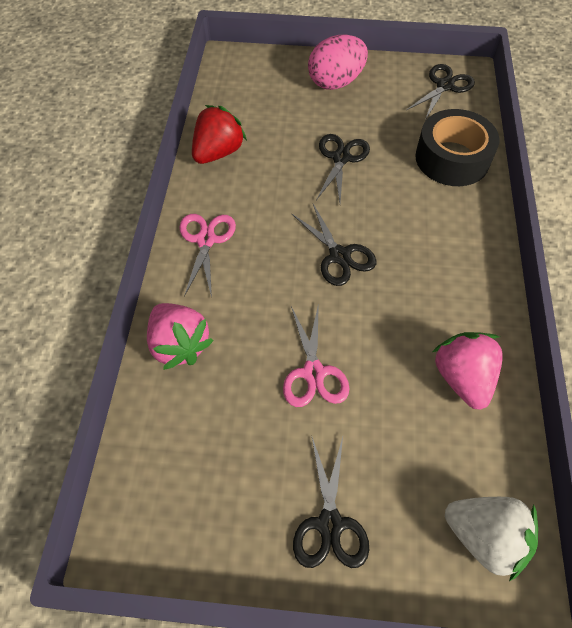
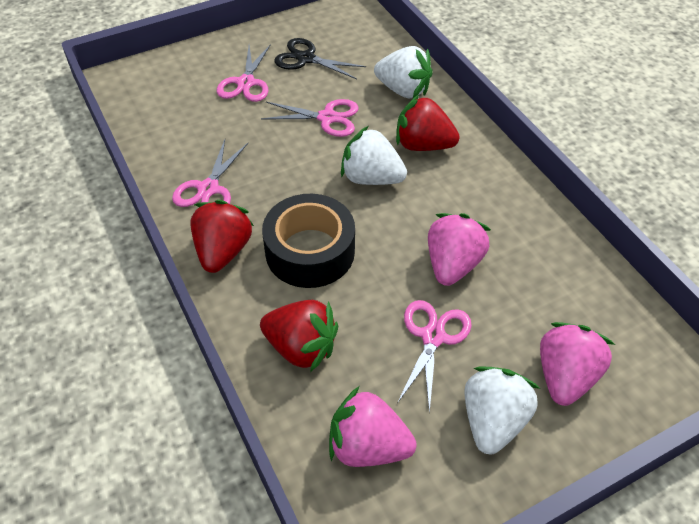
black scissors: [292,204,376,286] [293,437,369,568] [316,134,370,202] [406,64,475,120] = 4 -> [274,38,366,79] = 1
pink egg: [308,35,368,90] = 1 -> none = 0
pink scissors: [179,214,236,297] [283,303,349,407] = 2 -> [172,139,248,207] [217,44,271,102] [261,99,359,137] [397,300,472,413] = 4
pink strawberry: [147,303,214,370] [433,332,503,410] = 2 -> [329,387,416,467] [428,213,491,286] [540,322,615,406] = 3
red strawberry: [192,105,247,164] = 1 -> [191,200,254,273] [260,300,338,372] [396,95,460,151] = 3
white strawberry: [445,497,538,581] = 1 -> [341,126,407,185] [374,46,433,98] [465,367,540,454] = 3

